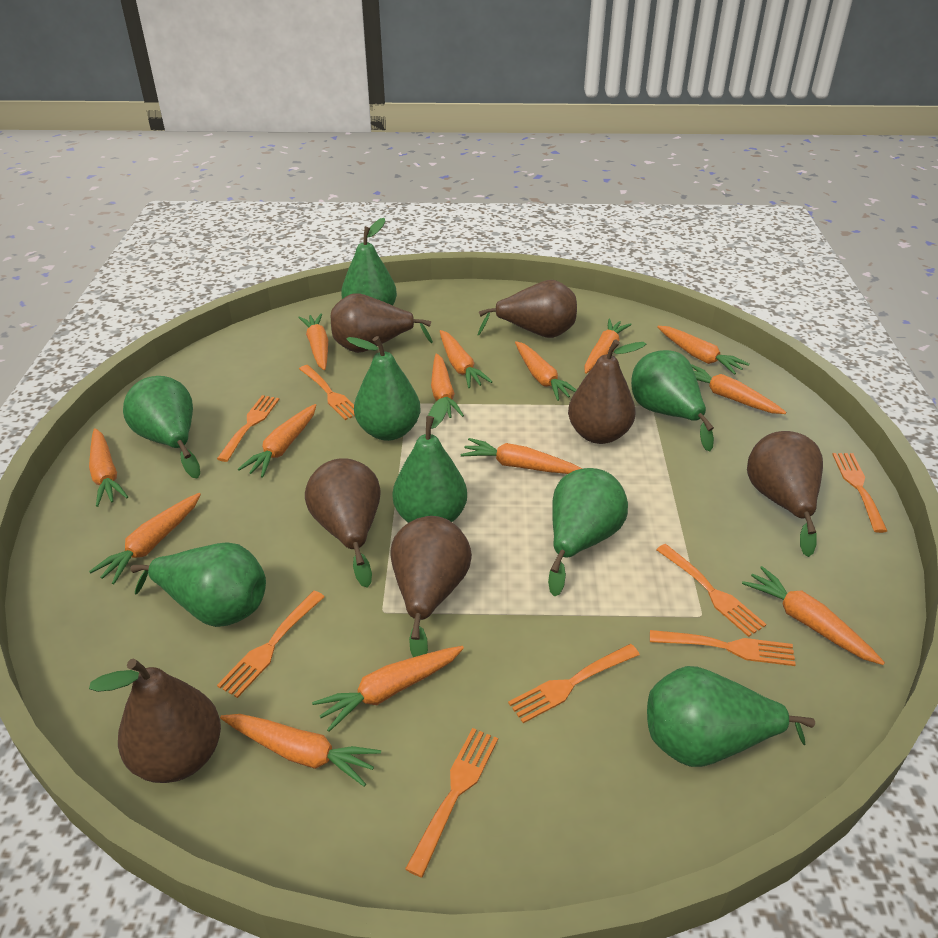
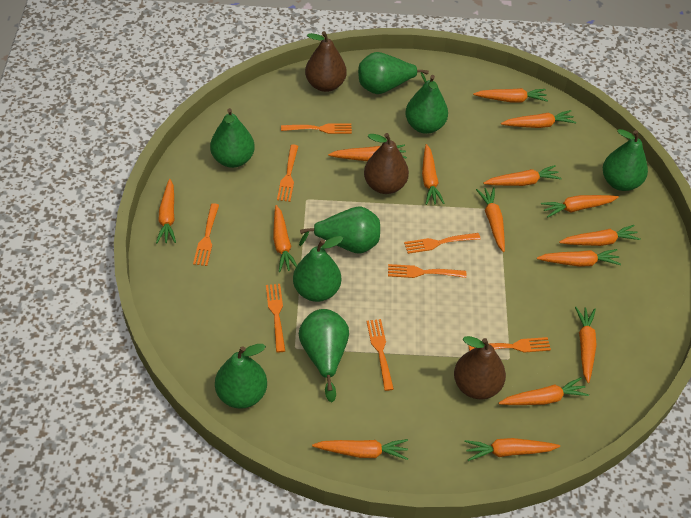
brown pear: [89,658,221,783] [305,458,381,587] [331,293,433,353] [390,516,472,657] [478,280,577,338] [568,339,646,444] [747,431,823,557] = 7 -> [305,31,347,92] [364,133,409,194] [454,336,506,399] = 3
orange carrot: [89,428,128,507] [89,493,201,584] [220,714,381,787] [238,404,316,478] [298,313,328,370] [312,646,464,732] [431,353,464,418] [440,330,492,388] [461,438,582,474] [515,341,576,401] [584,319,632,374] [657,326,750,375] [691,364,786,414] [742,566,885,665] = 14 -> [156,179,176,243] [273,205,297,272] [312,439,408,460] [328,144,407,161] [422,144,445,205] [465,438,560,461] [473,88,548,102] [476,187,505,252] [483,165,562,186] [498,377,589,405] [501,110,576,128] [537,249,621,267] [541,195,619,218] [559,225,641,246] [575,307,597,383] = 15

